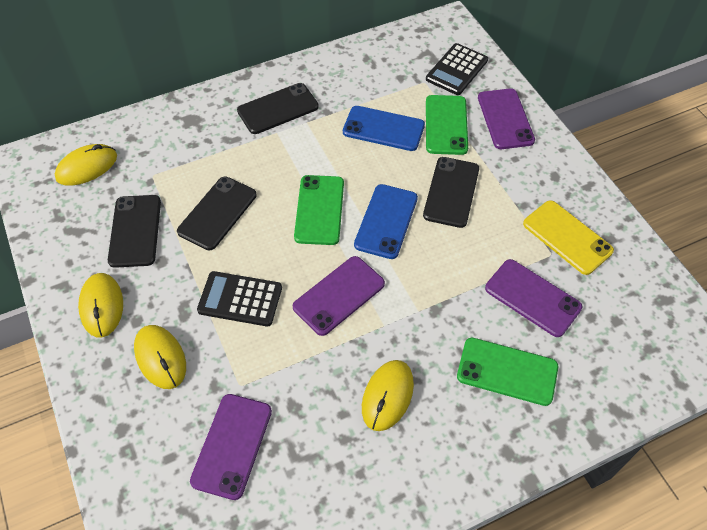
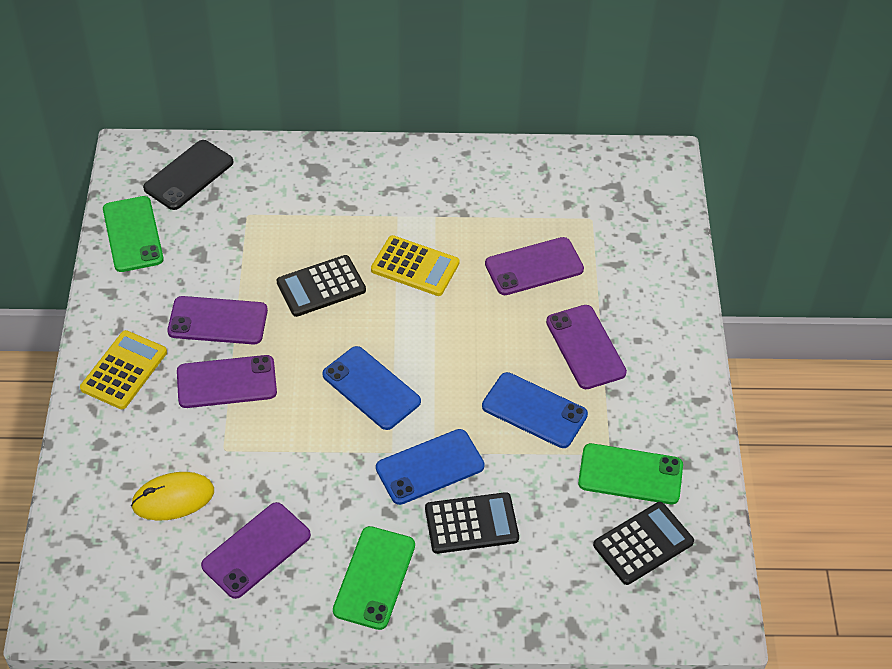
black calculator: [197,271,282,327] [426,43,488,95] = 2 -> [276,255,366,317] [425,492,519,554] [593,502,694,585] = 3
black phone: [108,195,161,268] [177,176,257,251] [237,83,319,134] [423,157,479,228] = 4 -> [143,140,233,210] = 1
blue phone: [343,106,425,151] [354,184,418,259] = 2 -> [323,346,421,430] [376,429,485,505] [482,372,588,448] = 3
purple phone: [190,394,272,500] [292,256,385,336] [478,88,535,149] [485,259,583,337] = 4 -> [167,296,268,345] [177,355,277,408] [201,502,311,599] [485,237,584,295] [546,305,627,389] = 5
yellow calculator: none = 0 -> [80,330,167,409] [371,235,459,296] = 2
yellow mouse: [55,144,117,186] [78,273,123,337] [134,325,186,389] [362,360,414,431] = 4 -> [131,472,214,521] = 1
yellow phone: [523,200,614,275] = 1 -> none = 0

